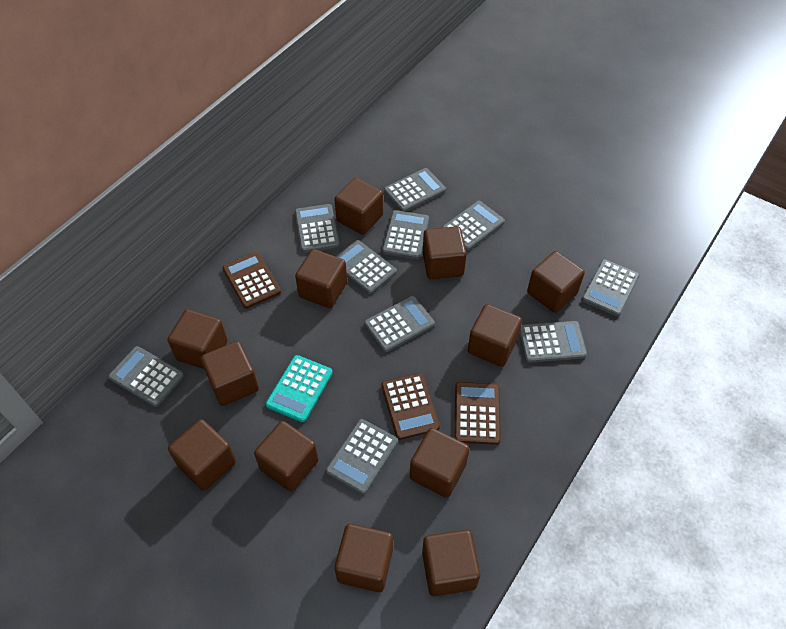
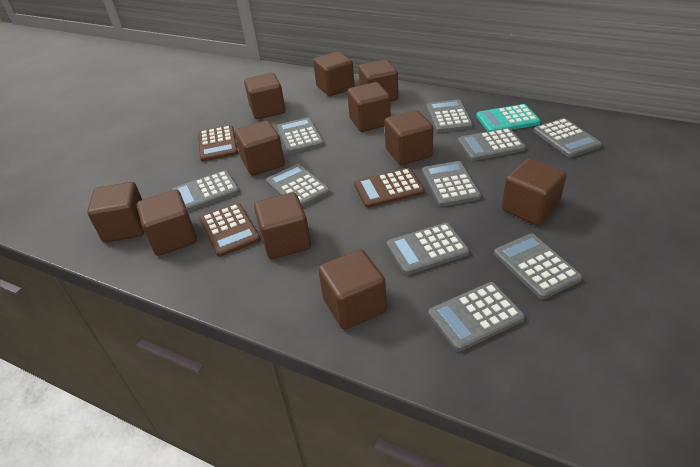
brown cube: [167,309,228,369] [168,419,236,491] [201,341,259,406] [254,421,319,492] [295,249,347,308] [334,178,383,235] [335,524,393,592] [410,428,470,498] [422,530,481,596] [423,226,467,279] [468,304,522,367] [527,251,585,313] = 12 -> [87,182,144,243] [137,190,197,256] [235,120,285,176] [244,73,285,119] [254,192,311,259] [313,51,355,96] [318,249,387,330] [347,82,391,132] [359,59,398,102] [385,110,433,165] [502,158,567,226] = 11

